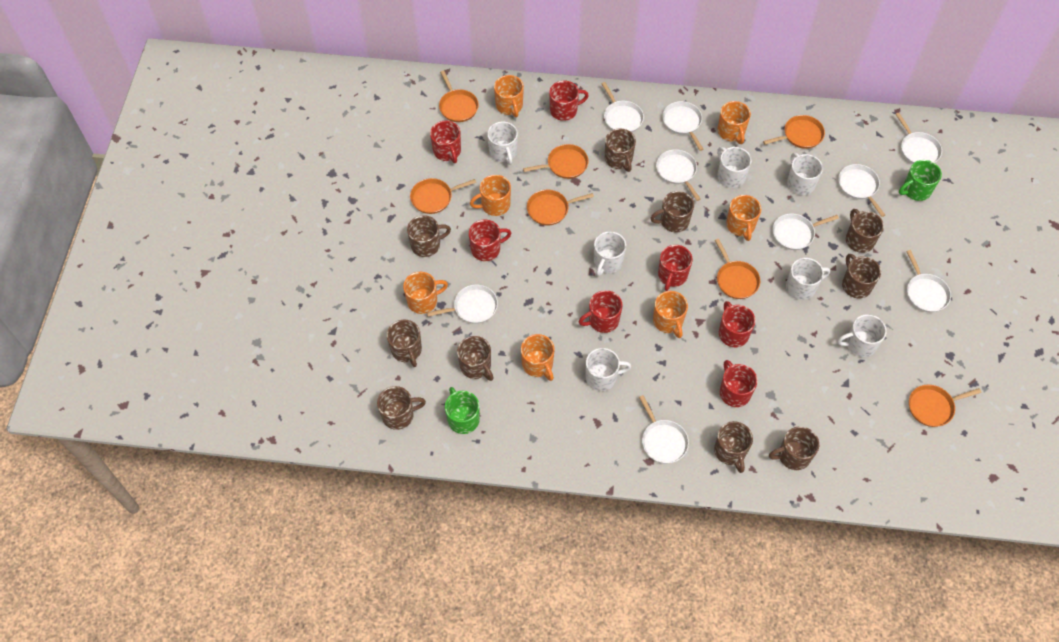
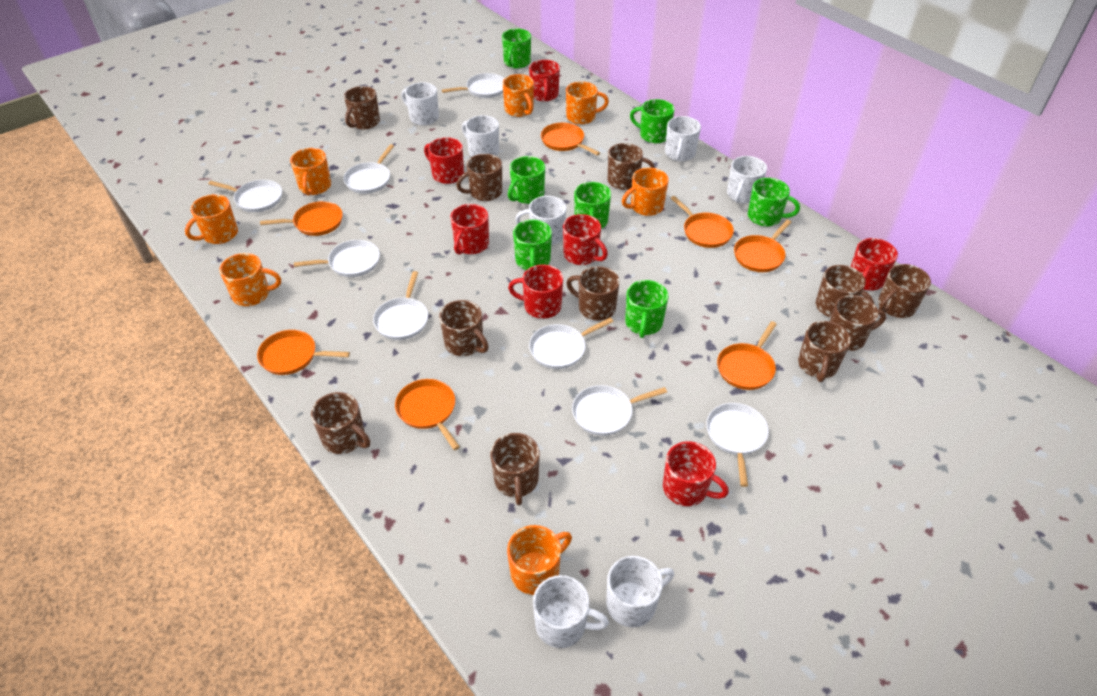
brown mug: [377,386,426,430] [387,320,422,367] [407,215,451,257] [457,336,494,381] [605,129,636,172] [651,191,694,233] [714,421,753,473] [769,426,819,470] [842,254,881,298] [846,209,884,253] = 10 -> [311,392,370,454] [344,86,380,129] [439,300,489,356] [456,154,502,201] [490,433,540,505] [566,266,620,321] [608,143,655,190] [798,321,851,382] [816,265,874,318] [830,295,886,351] [878,264,931,318] = 11
green mug: [445,387,480,434] [899,160,942,201] = 2 -> [502,28,531,68] [508,156,545,204] [513,220,552,270] [574,182,611,229] [625,280,668,338] [630,99,674,143] [748,178,800,227] = 7
white pan: [427,285,498,324] [601,82,644,133] [639,395,689,463] [656,149,700,201] [662,101,703,151] [773,213,839,250] [838,164,885,217] [895,113,942,164] [906,250,951,312] = 9 -> [208,180,282,212] [294,240,380,277] [343,144,394,194] [373,271,428,340] [442,73,505,98] [529,317,614,369] [572,385,667,436] [706,403,769,487] = 8

